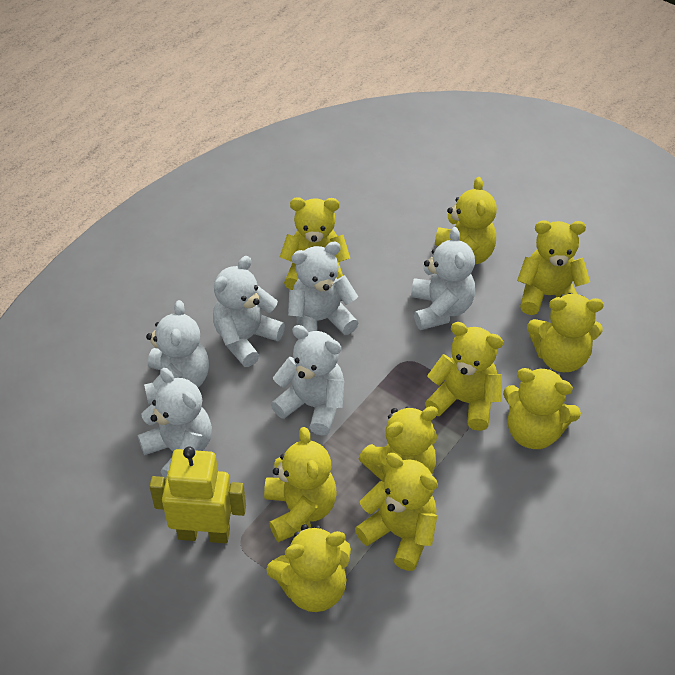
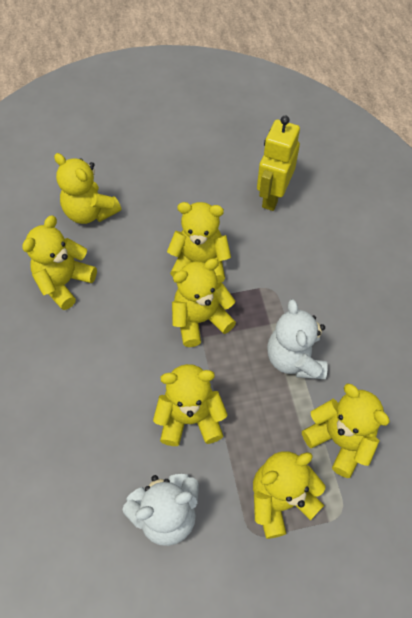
white teddy bear: [137,368,212,479] [144,300,209,405] [213,256,285,367] [271,325,345,436] [288,241,358,335] [411,227,475,330] = 6 -> [122,474,199,546] [267,299,328,379] = 2
yellow teddy bear: [264,427,337,542] [266,524,351,612] [280,197,350,290] [355,453,438,571] [359,406,438,482] [425,322,503,431] [435,177,497,264] [503,368,581,449] [517,220,590,315] [527,293,604,372] = 10 -> [22,215,97,310] [54,153,121,224] [153,364,228,446] [167,202,231,283] [172,258,236,347] [253,451,325,539] [302,384,390,478] = 7

